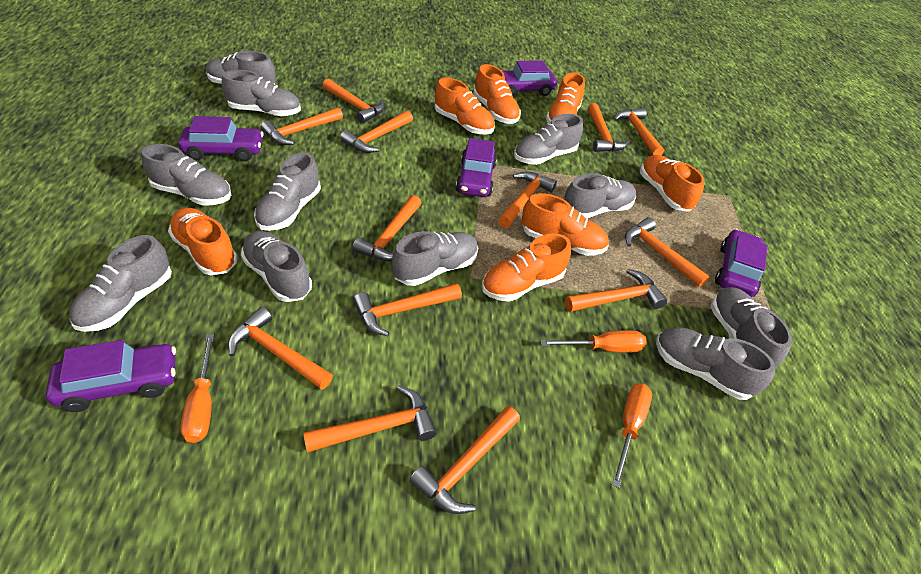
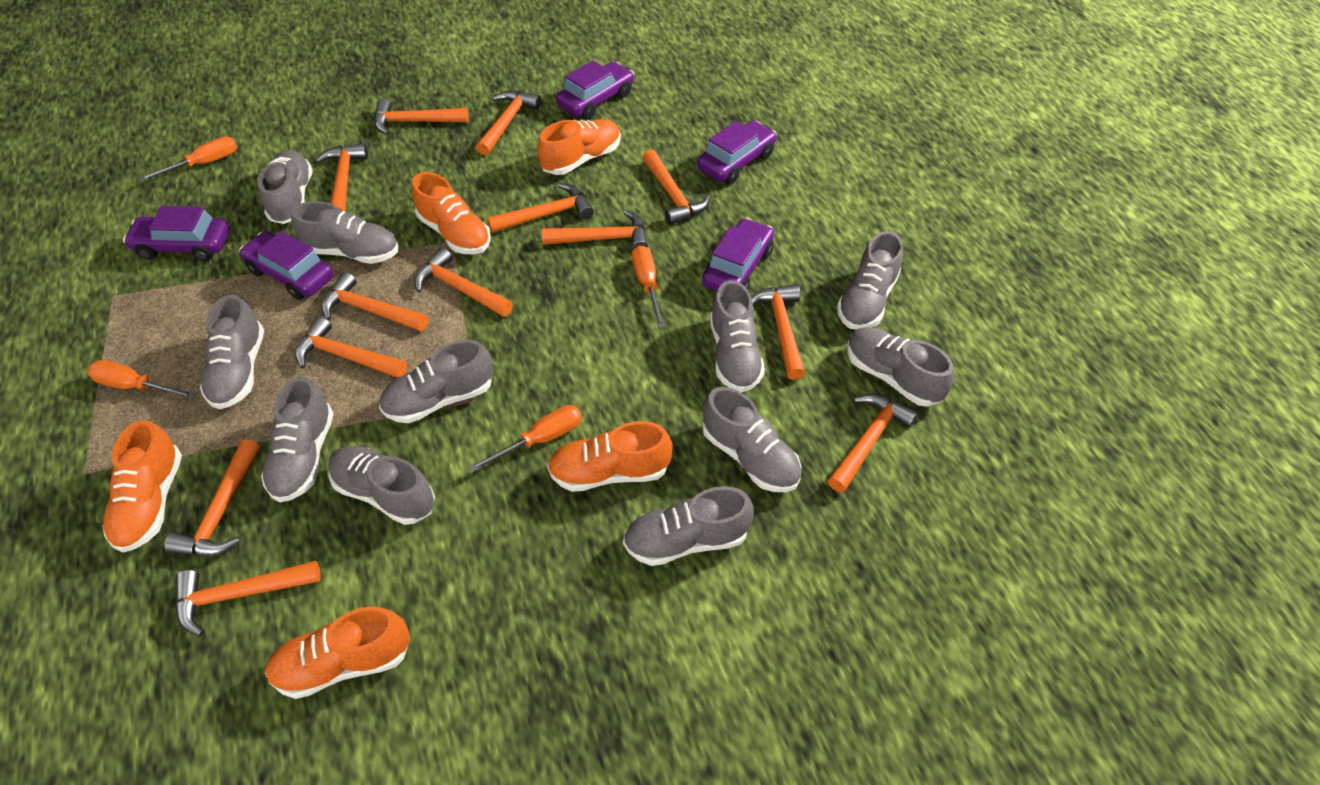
orange screwdriver: [181,334,214,443] [541,330,647,353] [612,383,652,488] = 3 -> [87,360,196,399] [139,136,237,182] [469,405,582,472] [632,245,665,328] = 4
orange shoe: [168,208,238,275] [435,78,495,134] [474,64,521,124] [482,233,571,302] [522,193,609,256] [546,72,585,123] [640,155,705,212] = 7 -> [102,420,182,553] [265,607,410,699] [412,172,491,254] [538,119,621,175] [547,421,673,492] = 5

